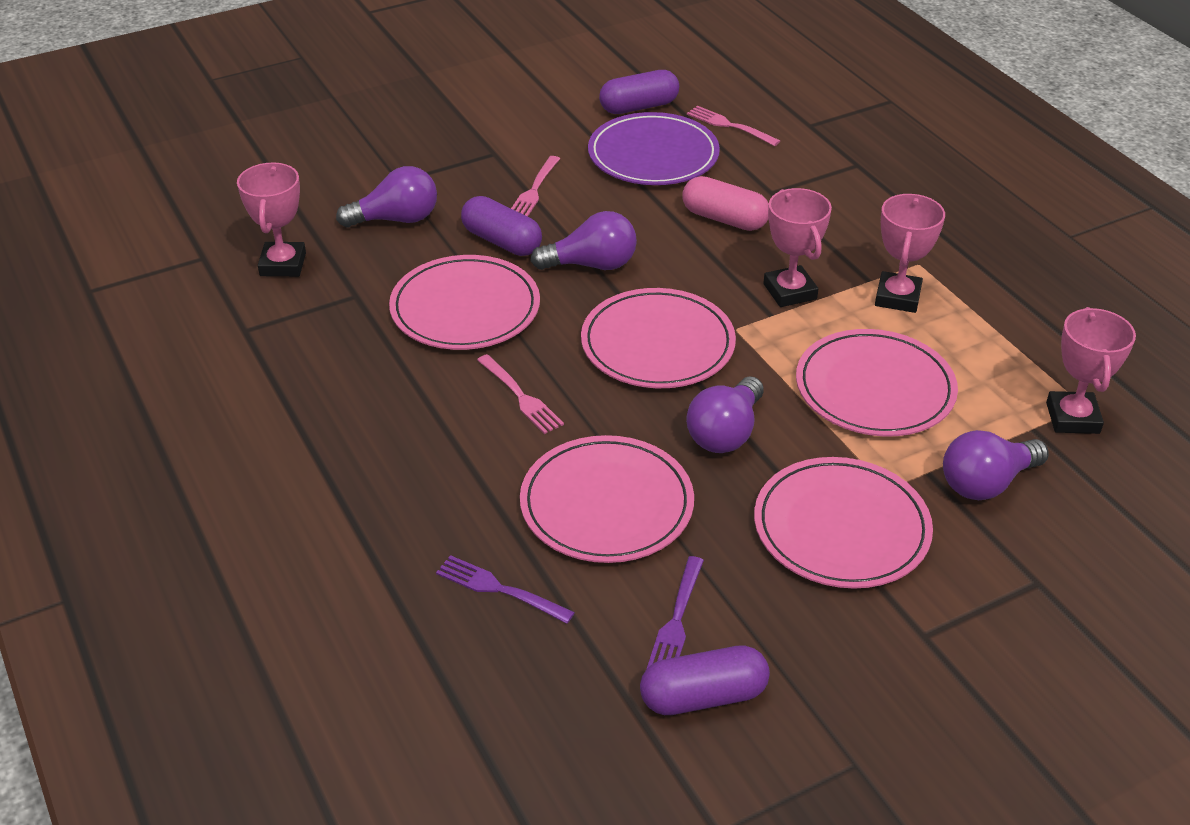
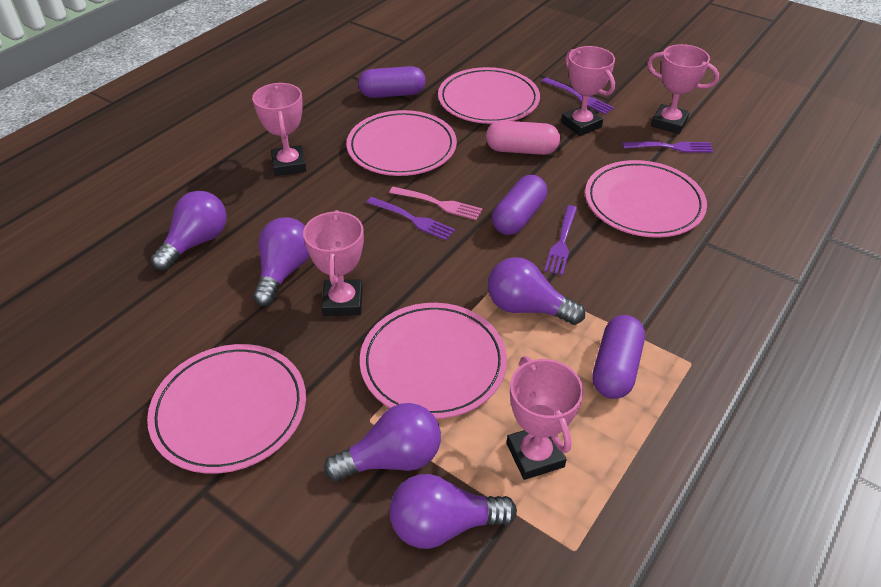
pink fork: [477,354,564,434] [511,156,560,217] [687,106,780,146] = 3 -> [389,187,483,220] = 1
pink trophy: [237,162,306,277] [763,188,832,307] [875,194,945,313] [1046,307,1136,434] = 4 -> [252,83,306,176] [303,210,364,316] [507,356,583,480] [561,46,615,136] [647,44,719,134] = 5
purple fork: [436,555,575,624] [647,556,704,668] = 2 -> [366,197,455,240] [542,77,614,114] [544,205,577,275] [623,142,714,153] = 4
purple light bulb: [336,166,437,227] [530,211,637,270] [686,376,764,453] [943,430,1049,500] = 4 -> [151,191,227,271] [253,217,310,307] [324,403,441,482] [389,474,517,549] [488,257,585,325] = 5
purple plate: [588,112,720,185] = 1 -> none = 0

